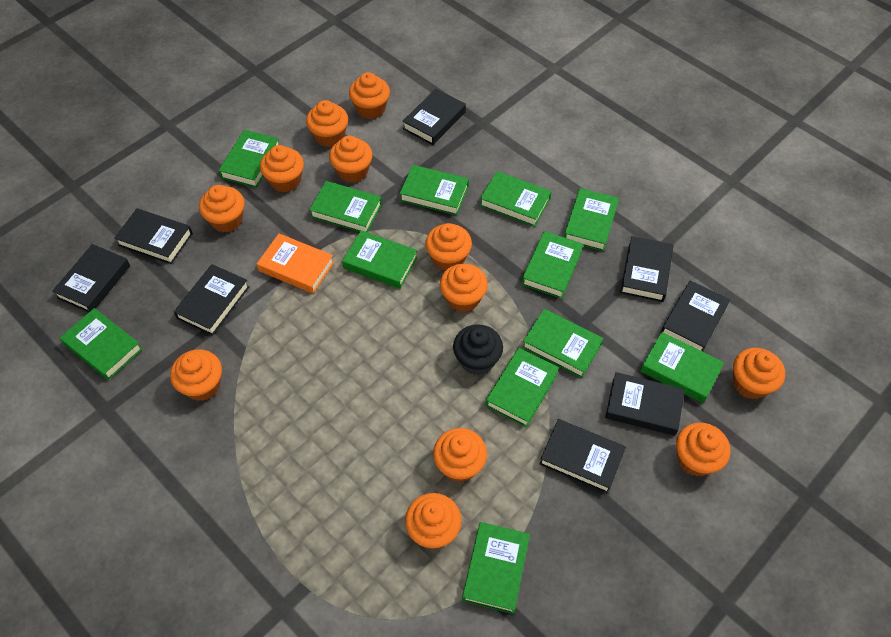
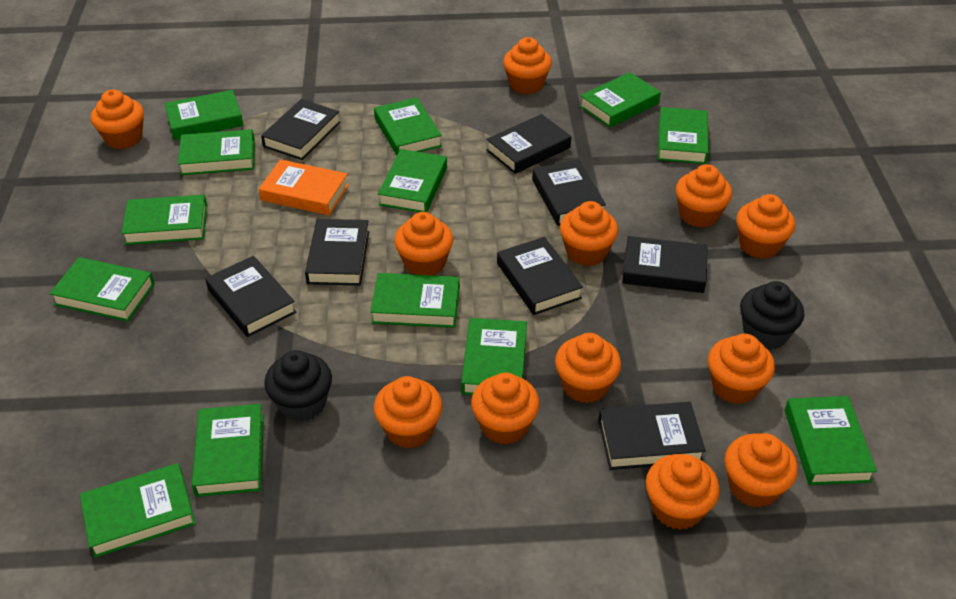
black cupcake: [453,324,503,375] = 1 -> [264,350,332,422] [740,281,804,350] = 2
green book: [60,308,143,380] [219,130,279,188] [309,181,382,232] [342,230,418,289] [400,165,469,216] [462,522,530,614] [480,171,552,227] [486,348,559,427] [522,231,584,299] [522,309,604,378] [564,188,619,251] [640,332,724,403] = 12 -> [49,257,155,322] [80,463,196,558] [121,195,207,245] [165,90,243,140] [178,129,255,175] [192,404,264,497] [370,273,460,328] [374,97,442,155] [378,149,447,212] [461,318,527,395] [580,72,661,128] [658,107,709,164] [785,396,877,485] = 13

